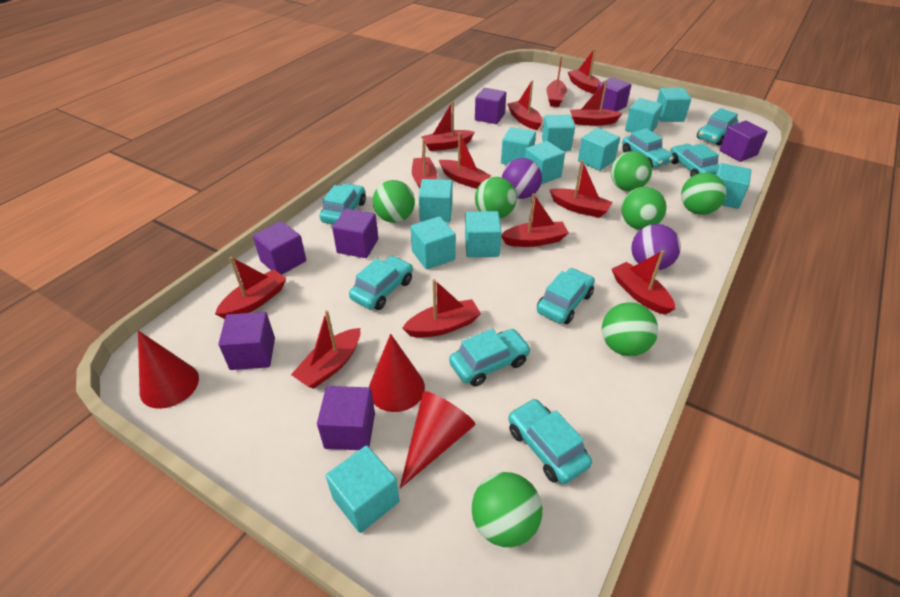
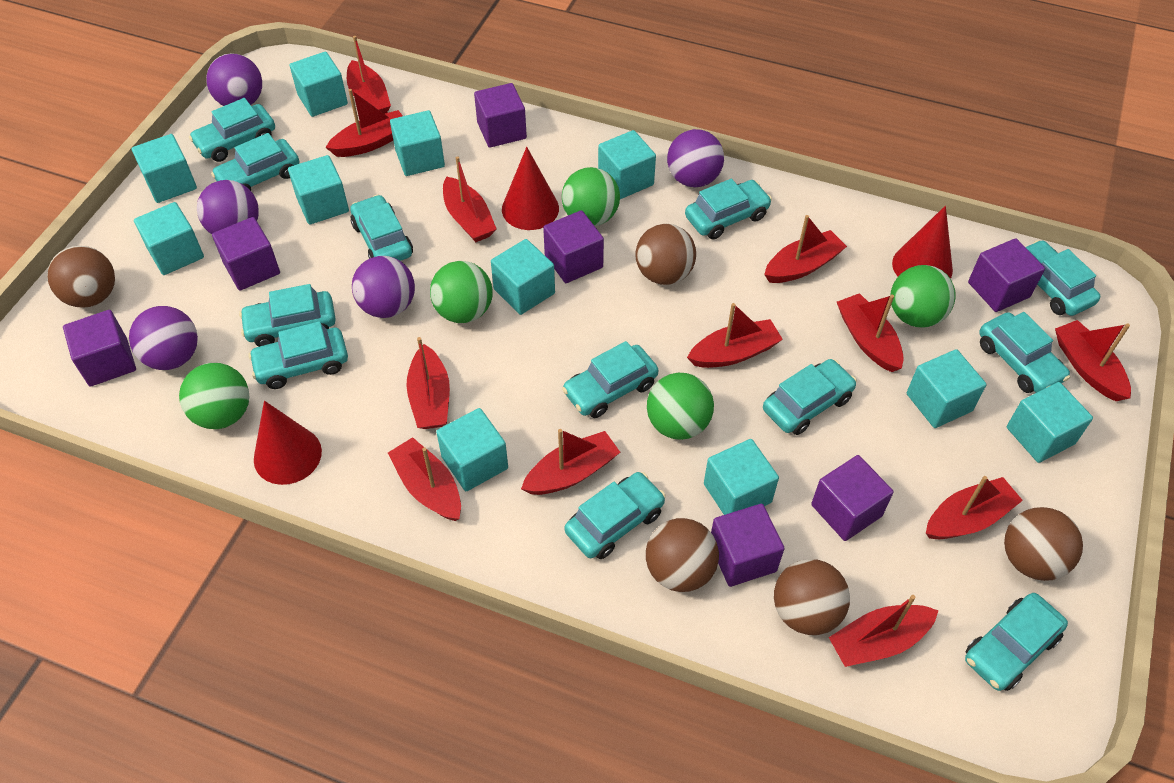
brown ball: none = 0 -> [47,246,115,308] [635,224,696,285] [646,518,719,592] [774,559,850,635] [1004,507,1083,581] = 5
green ball: [373,180,415,223] [472,472,542,547] [475,177,517,219] [602,302,658,356] [611,151,652,191] [621,187,666,230] [681,173,726,215] = 7 -> [179,363,249,429] [430,261,493,323] [562,167,620,226] [647,373,714,440] [890,265,956,327] = 5
purple ball: [502,158,542,199] [631,224,681,270] = 2 -> [129,306,198,370] [197,180,259,234] [206,53,262,106] [352,256,415,318] [667,129,724,187] = 5
red boat: [215,256,287,319] [291,310,360,389] [402,279,481,338] [412,139,437,189] [421,101,475,151] [439,132,491,189] [501,194,569,247] [507,80,542,130] [547,56,567,107] [549,160,612,218] [568,49,601,94] [570,80,622,126] [612,250,675,315] = 13 -> [325,89,403,157] [347,36,391,114] [388,437,461,521] [406,337,450,429] [443,156,497,242] [521,429,620,495] [687,303,783,368] [764,215,847,283] [829,595,939,667] [837,293,904,372] [926,476,1023,539] [1055,320,1131,401] = 12
turquoise car: [320,183,366,225] [349,256,413,310] [449,329,531,386] [508,398,592,484] [537,268,595,324] [622,128,673,167] [670,143,719,177] [697,108,738,146] = 8 -> [189,98,275,162] [211,133,299,191] [239,284,336,347] [248,321,348,389] [350,195,413,261] [562,341,658,418] [565,472,666,559] [685,179,772,239] [763,359,857,435] [965,593,1068,691] [979,312,1070,393] [1026,240,1101,316] = 12

